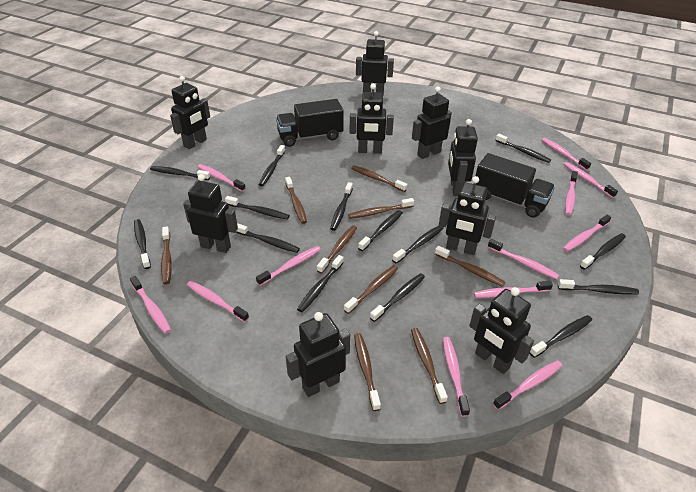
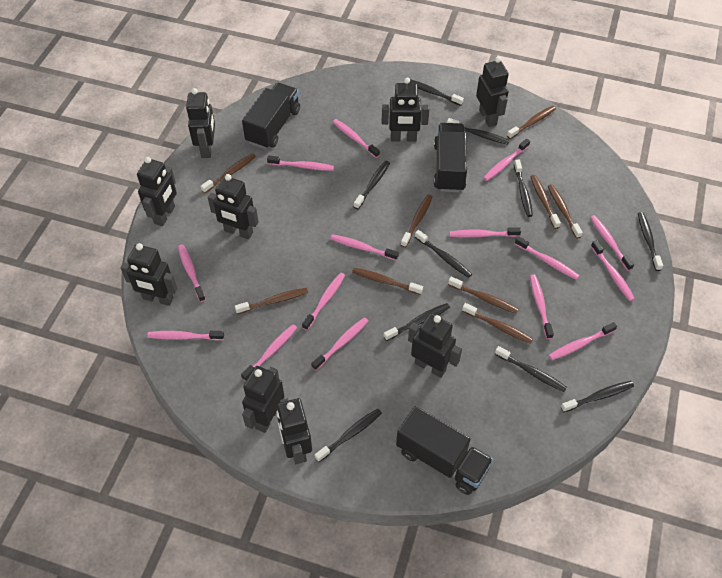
black toothbrush: [134,219,151,269] [150,166,210,180] [225,196,290,220] [236,223,300,253] [259,145,285,186] [297,255,344,312] [330,182,353,231] [358,210,403,251] [370,273,425,322] [392,226,444,264] [495,134,551,163] [529,315,592,358] [558,279,639,295] [580,233,626,270] = 14 -> [314,409,382,462] [354,161,390,209] [384,303,450,341] [410,79,464,106] [415,230,472,278] [447,118,510,145] [495,346,567,392] [514,160,533,217] [561,381,634,412] [638,212,663,271] = 10
black truck: [276,99,344,147] [476,153,555,218] = 2 -> [242,83,300,149] [396,406,493,495] [434,123,467,192] = 3
pink toothbrush: [130,276,171,334] [187,281,249,322] [198,164,246,192] [256,246,321,286] [443,337,470,417] [474,281,553,298] [488,239,559,280] [493,360,563,410] [542,138,591,170] [563,162,618,198] [563,215,611,252] [565,171,578,215] = 12 -> [147,331,224,340] [178,244,206,302] [241,324,297,381] [267,156,334,171] [302,273,345,330] [311,317,368,371] [330,234,399,260] [333,119,380,158] [449,227,521,238] [483,139,530,181] [515,236,580,280] [530,274,554,339] [549,322,617,360] [590,215,634,271] [591,240,635,301] = 15

